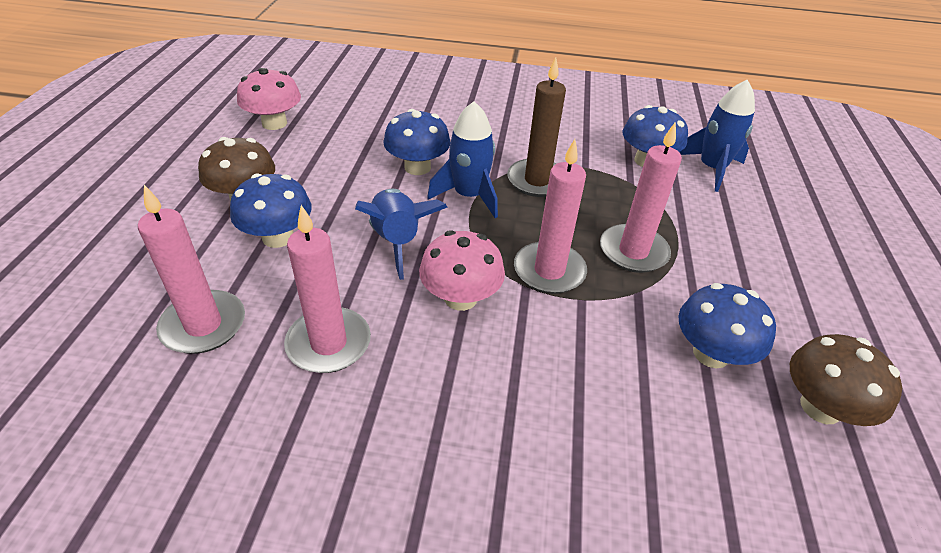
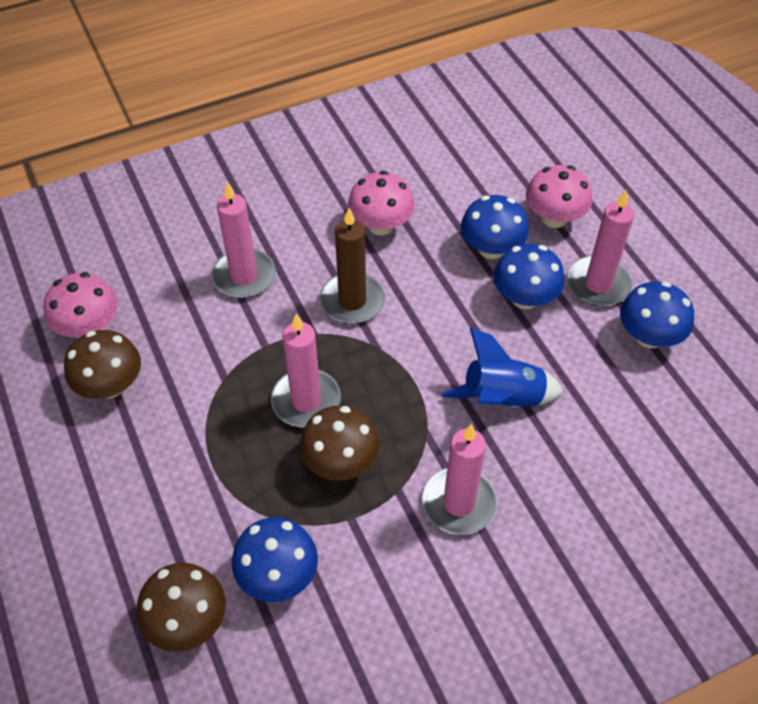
blue rocket: [355,189,447,280] [427,101,498,218] [680,80,755,192] = 3 -> [442,328,563,409] = 1
brown mushroom: [198,137,275,202] [790,334,902,426] = 2 -> [64,330,141,399] [137,563,226,652] [300,405,380,481] = 3
pink mushroom: [237,68,301,130] [419,230,505,311] = 2 -> [43,272,118,337] [348,171,415,235] [526,165,592,228] = 3

